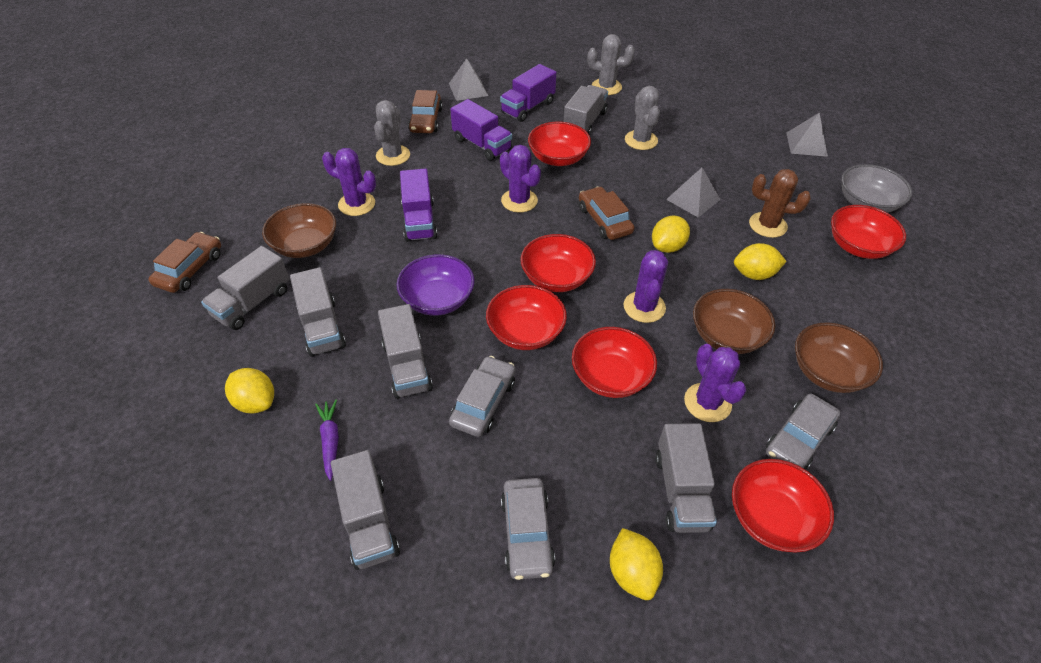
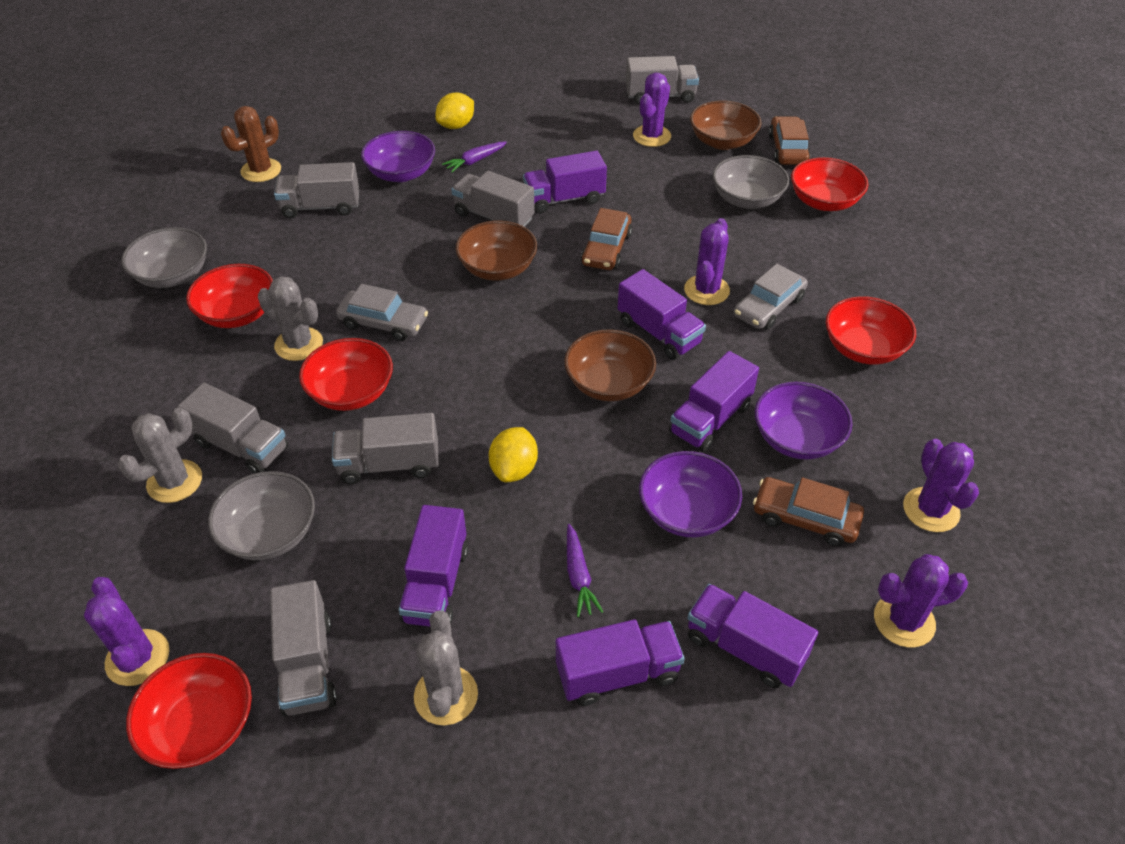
grey bowl: [841,164,912,213] = 1 -> [122,227,207,288] [208,471,315,560] [713,155,789,209] = 3
grey car: [449,356,516,437] [501,478,555,580] [766,394,840,470] = 3 -> [336,284,428,341] [734,264,808,330] = 2
grey pyramid: [449,58,488,101] [666,168,721,218] [786,113,828,157] = 3 -> none = 0
purple bowl: [396,254,475,316] = 1 -> [361,131,435,182] [639,451,742,537] [755,381,853,460] = 3
purple cactus: [322,148,376,216] [500,145,541,213] [623,250,668,323] [684,344,746,422] = 4 -> [84,577,169,686] [633,73,671,147] [684,218,730,305] [874,554,968,647] [903,439,979,532] = 5
purple carrot: [315,400,339,481] = 1 -> [442,141,507,172] [567,524,603,617] = 2
purple truck: [400,168,437,242] [450,99,512,161] [500,64,556,122] = 3 -> [399,505,468,627] [523,151,607,213] [556,619,685,706] [618,269,706,360] [669,351,759,452] [687,584,818,688] = 6
red bowl: [486,285,567,350] [520,234,596,292] [528,121,591,166] [572,327,657,398] [732,459,834,553] [831,205,906,259] = 6 -> [126,653,252,769] [186,264,273,328] [299,338,393,411] [791,157,868,211] [825,296,916,365] = 5
yellow lemon: [225,368,274,414] [610,528,663,600] [652,216,690,253] [734,243,787,280] = 4 -> [435,92,474,129] [489,427,538,482] = 2

